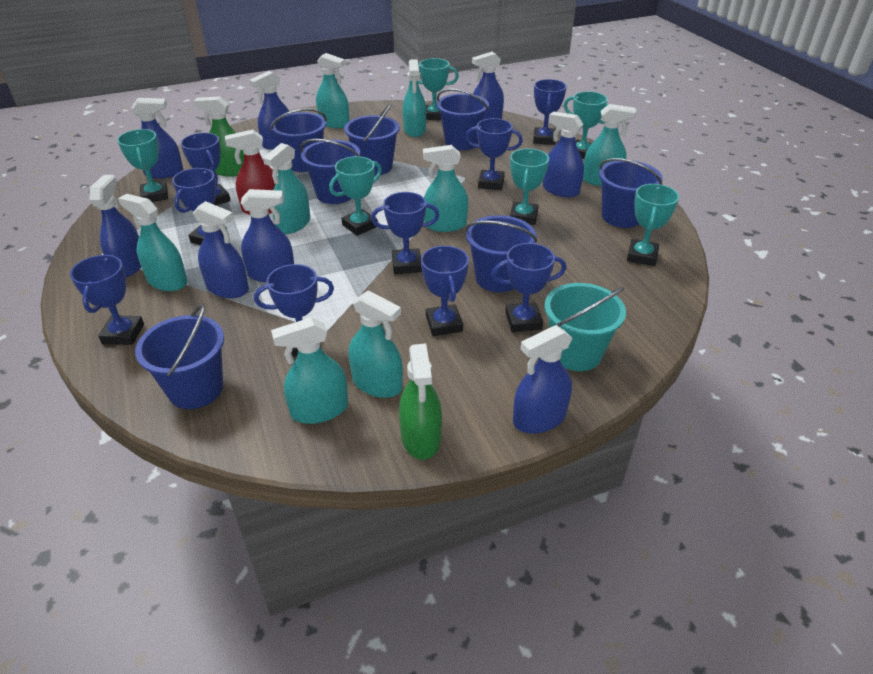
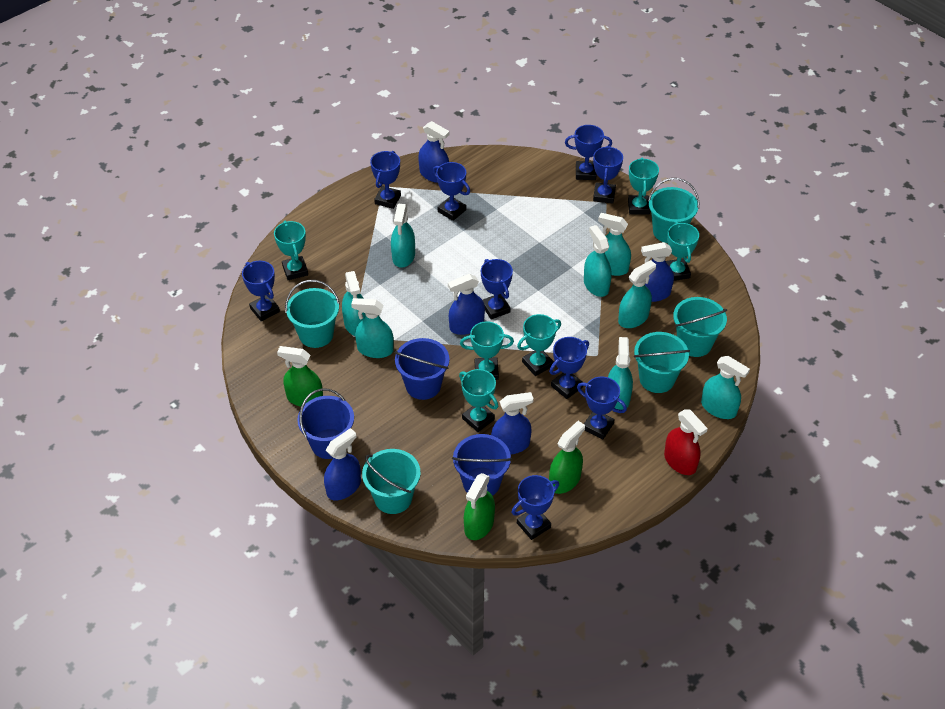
blue bucket: [135,304,224,409] [270,108,327,172] [300,139,360,204] [344,104,400,176] [437,89,489,150] [465,215,537,292] [599,158,663,228] = 7 -> [297,388,354,459] [395,338,450,400] [452,434,512,496] = 3
blue spray bottle: [89,175,141,277] [131,98,183,179] [193,201,249,298] [241,189,294,282] [249,71,289,150] [472,52,504,119] [513,325,573,434] [543,111,584,198] = 8 -> [324,428,361,500] [418,121,450,183] [448,274,485,335] [491,392,534,454] [641,242,674,302] = 5
green spray bottle: [193,96,244,177] [399,343,442,460] = 2 -> [277,346,323,407] [464,473,495,540] [549,421,585,494] = 3
turquoise bucket: [544,283,626,371] = 1 -> [285,280,340,348] [362,449,421,514] [634,332,690,393] [648,178,699,243] [673,297,727,357] = 5

